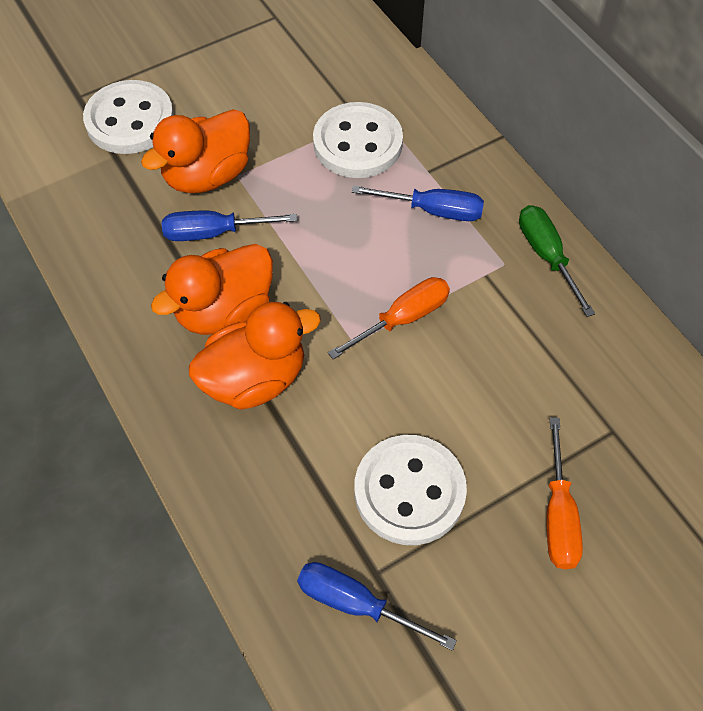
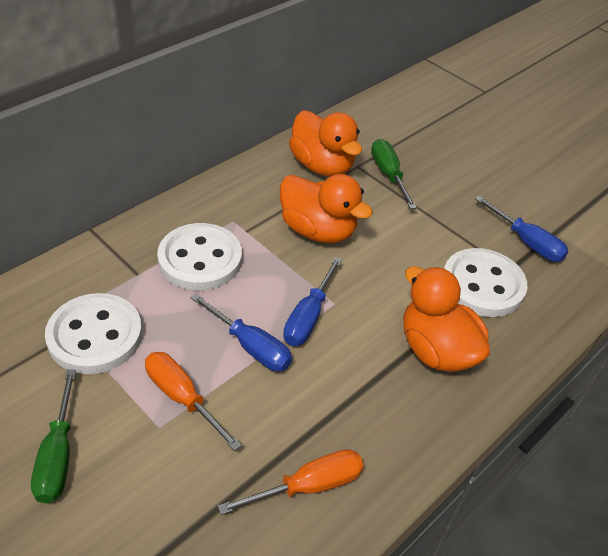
green screwdriver: [519,205,595,317] = 1 -> [31,369,76,503] [371,139,417,209] = 2

